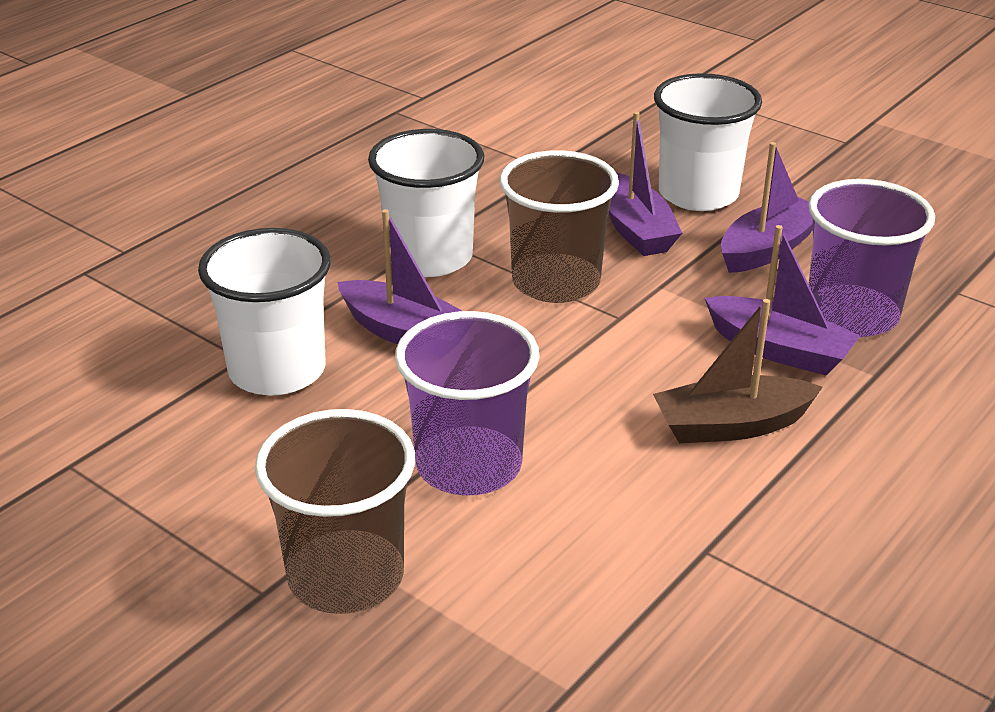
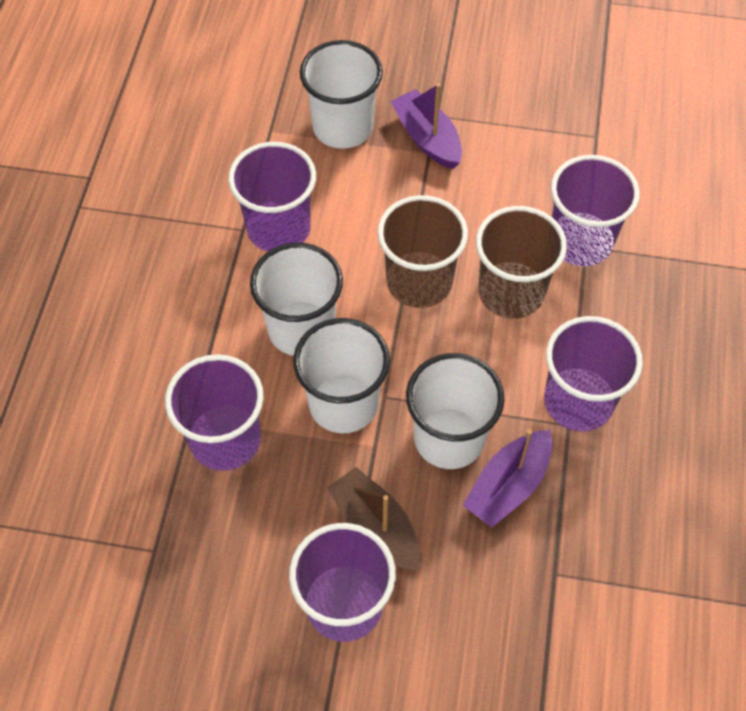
purple boat: [337,209,462,344] [608,112,682,256] [705,225,860,375] [721,142,813,273] = 4 -> [390,83,462,169] [463,429,553,528] = 2
purple cup: [395,311,540,495] [808,179,935,337] = 2 -> [165,354,264,471] [228,142,316,252] [289,523,396,642] [544,316,643,432] [551,155,640,267] = 5
white cup: [198,228,331,396] [368,129,484,277] [654,73,762,211] = 3 -> [250,243,343,356] [293,318,390,433] [300,40,383,149] [406,353,504,469] = 4

